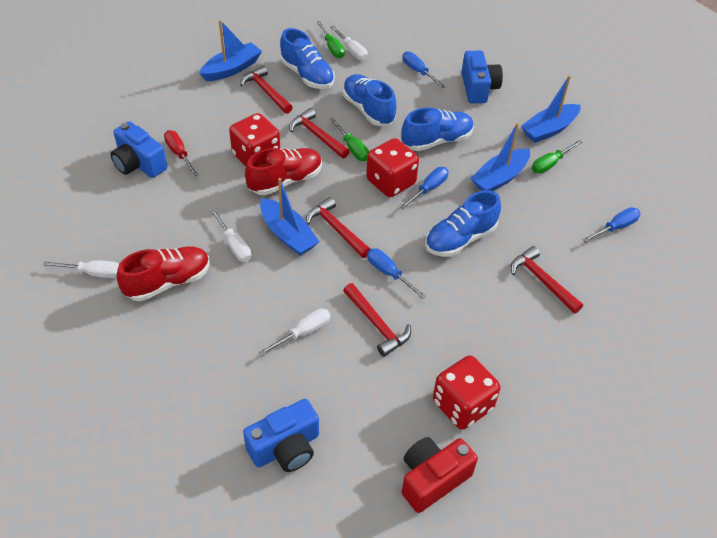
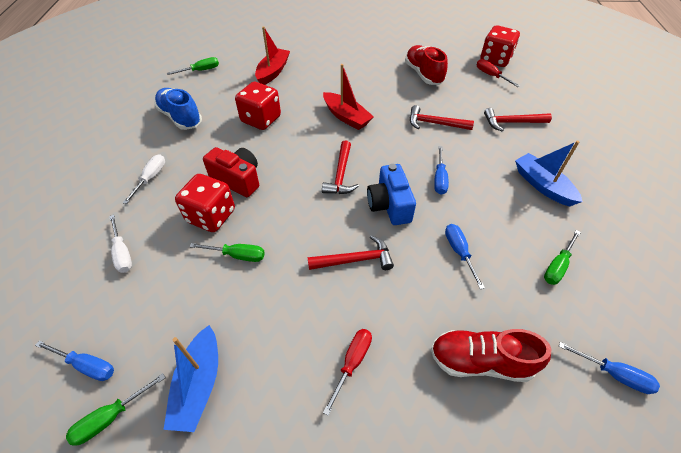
blue boat: [199,20,262,81] [260,178,320,255] [471,123,530,191] [521,75,581,143] = 4 -> [163,325,218,432] [515,141,583,207] = 2
blue camera: [110,121,167,178] [243,399,319,472] [461,51,503,103] = 3 -> [367,164,416,225] = 1
blue shoe: [280,28,335,89] [343,74,396,126] [401,107,474,151] [425,190,501,257] = 4 -> [154,88,202,130] = 1
green screwdriver: [317,21,345,58] [330,118,369,161] [532,140,583,174] = 3 -> [66,373,166,446] [167,57,219,75] [190,243,265,262] [544,230,581,285] = 4
red boat: none = 0 -> [255,26,290,85] [323,64,374,130] = 2
red hammer: [240,65,293,114] [289,108,350,158] [306,197,370,258] [343,283,411,357] [511,246,583,314] = 5 -> [307,235,394,270] [322,140,359,194] [410,105,474,130] [484,108,552,132] = 4
red screwdriver: [164,130,198,176] = 1 -> [323,329,372,416] [477,59,520,87] = 2
white screwdriver: [43,260,119,278] [211,209,251,262] [259,309,331,356] [330,26,368,61] = 4 -> [109,215,132,273] [123,154,165,204] = 2

